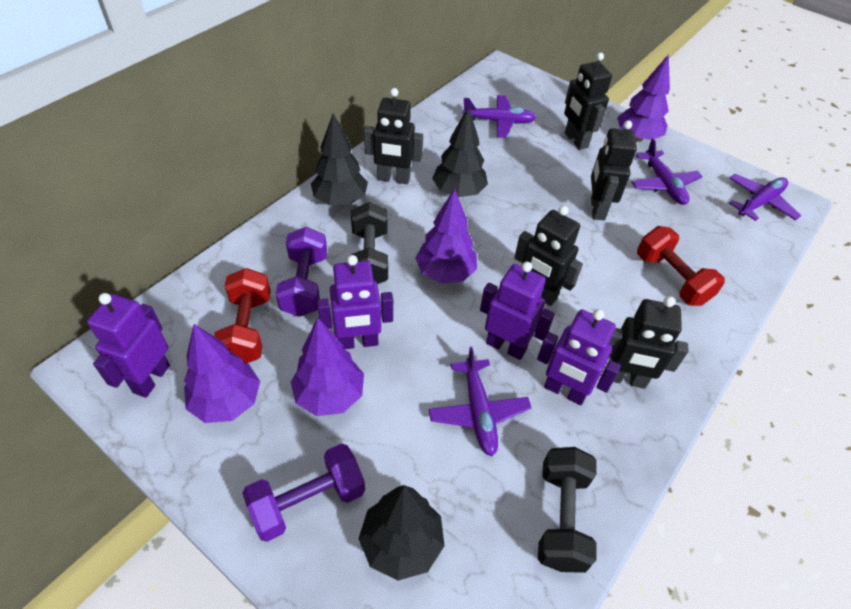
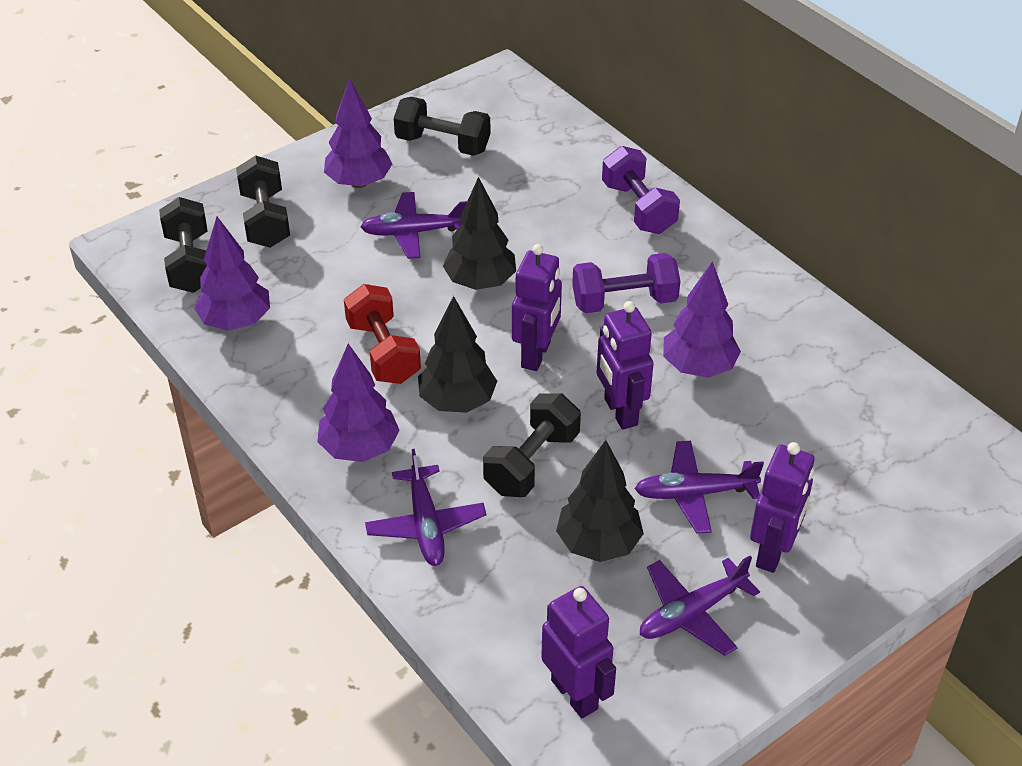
black dumbbell: [351,202,388,284] [538,447,596,573] = 2 -> [159,197,208,293] [236,155,290,248] [394,97,490,156] [483,393,581,497] = 4
black robot: [364,88,423,184] [514,206,583,306] [564,53,612,150] [591,120,637,220] [609,296,688,389] = 5 -> none = 0
red dumbbell: [214,268,271,363] [637,226,725,306] = 2 -> [344,284,421,384] = 1

